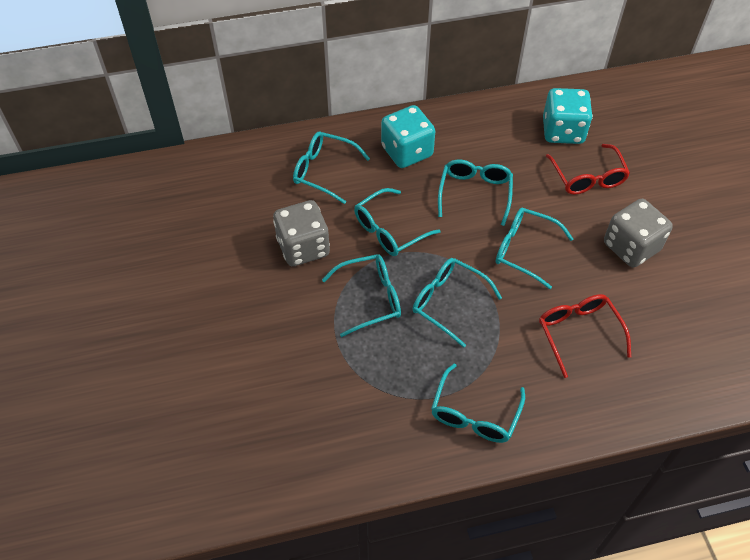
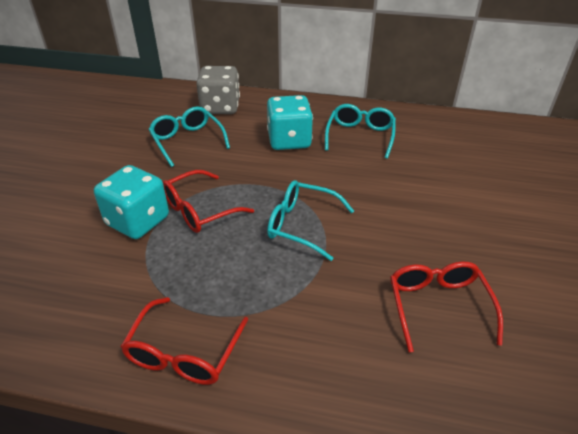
grey dice: [273,200,330,266] [604,199,673,268] = 2 -> [196,66,240,114] = 1
red glasses: [539,294,631,378] [546,144,630,195] = 2 -> [121,297,248,385] [163,170,254,233] [390,262,503,352] = 3
turquoise glasses: [293,131,370,204] [322,254,401,337] [354,188,441,256] [413,258,502,348] [431,364,525,443] [438,159,513,226] [496,208,573,289] = 7 -> [148,106,230,167] [267,180,354,261] [325,104,396,159] = 3

